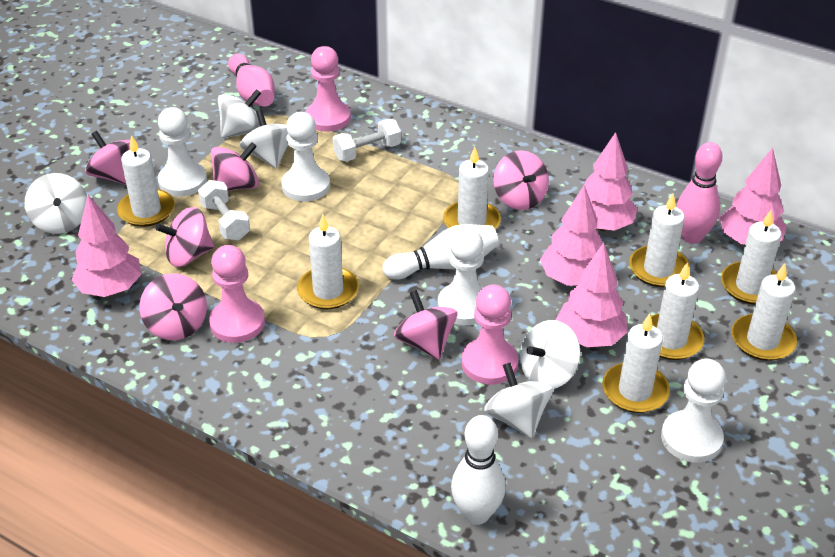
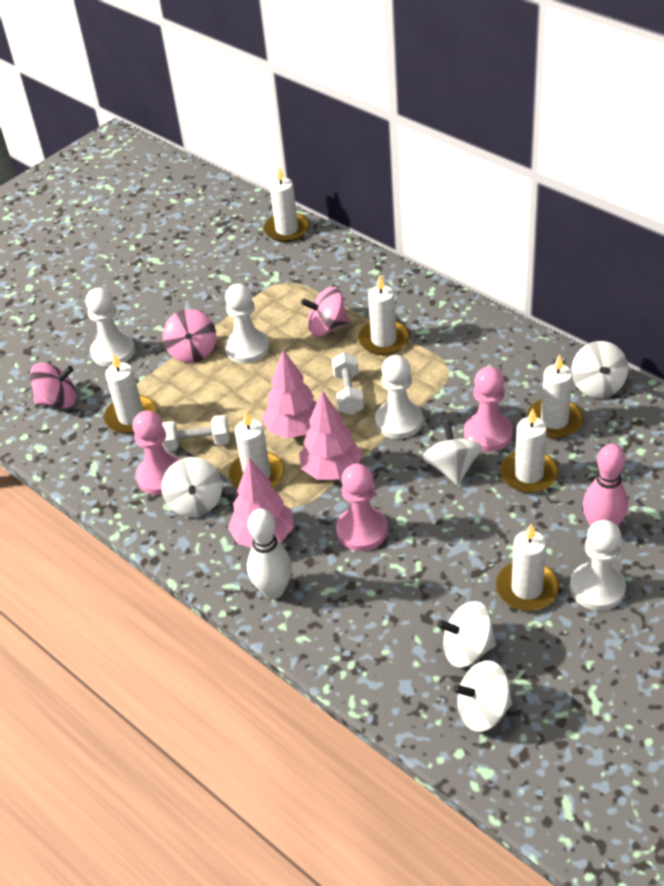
pink bowling pin: [228,54,275,107] [676,142,723,244] = 2 -> [583,444,628,526] = 1
pink spinning top: [85,131,130,185] [140,273,207,340] [155,207,214,267] [211,142,259,191] [394,290,457,360] [493,150,549,210] = 6 -> [30,363,77,409] [163,309,216,363] [301,287,349,336] = 3
pink tree: [72,195,142,297] [540,185,603,286] [556,243,628,347] [584,132,638,231] [720,148,787,245] = 5 -> [228,458,294,548] [262,350,317,438] [299,390,362,480] = 3
white bowling pin: [383,224,499,280] [451,415,506,525] = 2 -> [247,508,292,599] = 1
white candle: [117,135,175,227] [297,215,359,309] [443,147,501,229] [602,314,670,413] [629,194,690,287] [642,263,704,360] [721,210,781,305] [732,263,797,361] = 8 -> [104,353,157,434] [228,411,285,489] [264,167,309,242] [358,275,409,355] [496,524,559,611] [500,408,558,493] [527,354,583,438] = 7

